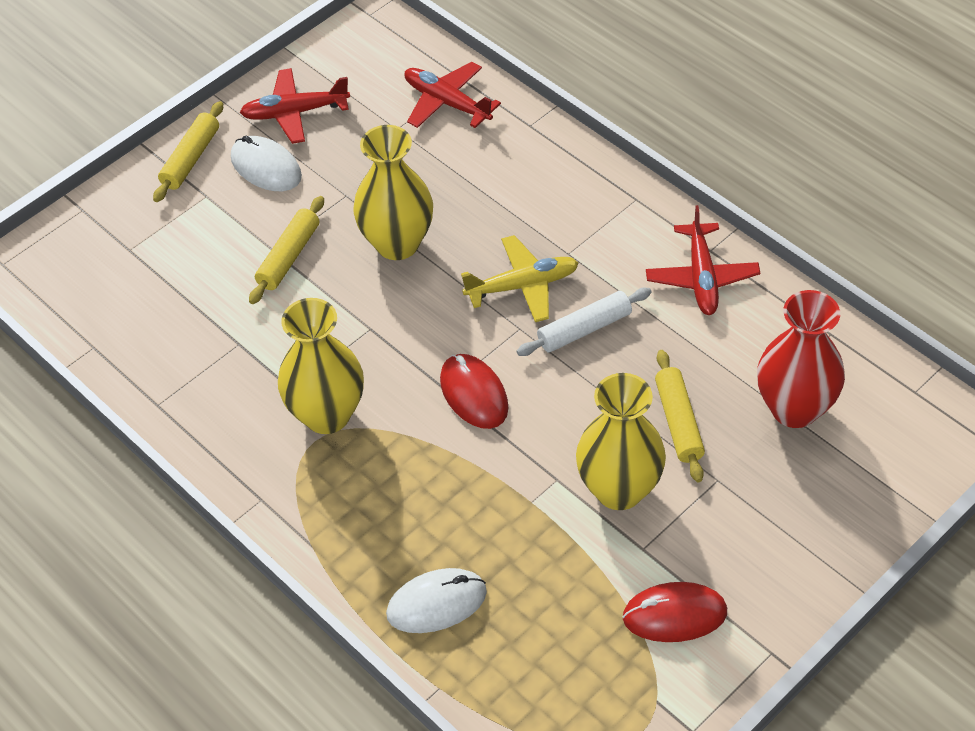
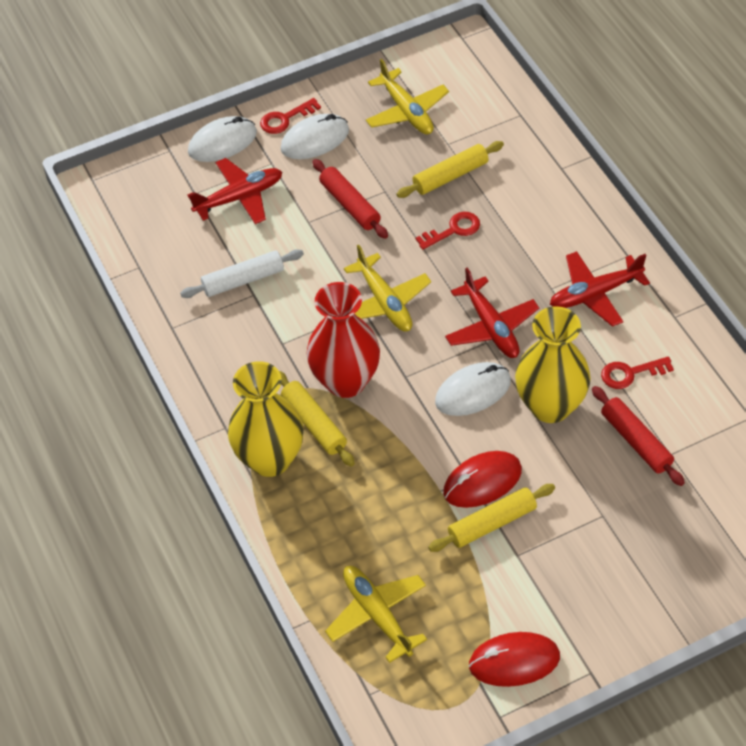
red key: none = 0 -> [260,98,321,134] [415,212,480,250] [601,356,674,389] = 3
red rolling pin: none = 0 -> [312,159,388,239] [592,386,685,486] = 2
white mouse: [231,136,302,191] [386,568,487,633] = 2 -> [188,116,257,162] [281,114,349,159] [435,362,511,416] = 3
yellow plane: [461,235,578,322] = 1 -> [325,566,427,663] [344,245,431,331] [366,59,449,135] = 3
yellow vase: [278,298,364,434] [353,125,433,260] [576,373,666,510] = 3 -> [228,361,304,477] [515,306,591,423] = 2

